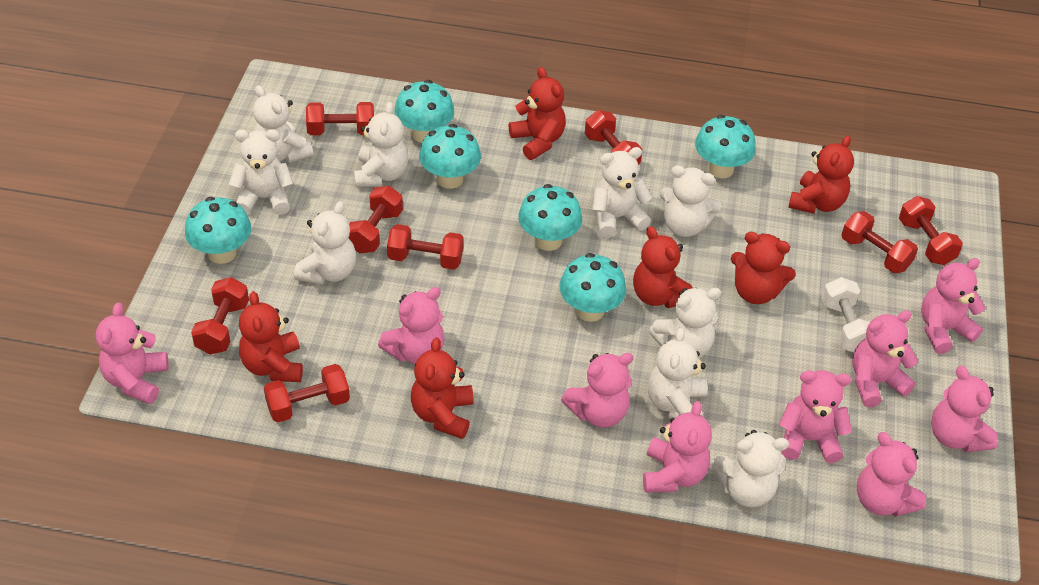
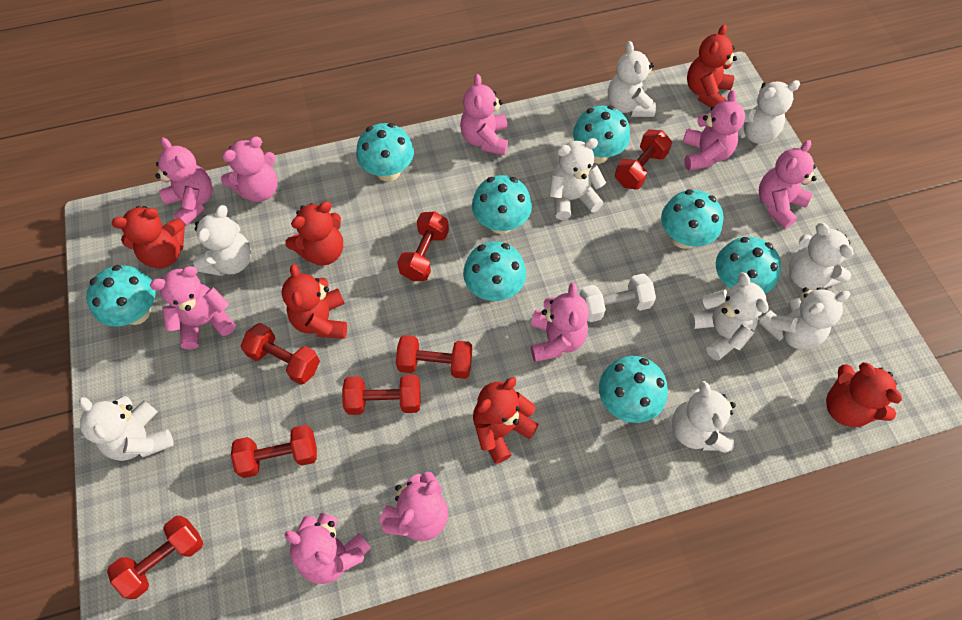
red dumbbell: [191,277,249,354] [264,364,350,422] [306,102,374,135] [349,186,403,253] [387,224,464,270] [585,110,642,165] [842,211,918,273] [899,196,963,265] = 8 -> [107,516,203,599] [231,425,317,478] [241,323,320,385] [342,375,421,415] [396,335,472,379] [397,212,449,281] [615,129,672,190] = 7
turquoise mushroom: [185,197,251,264] [394,80,454,143] [419,124,481,189] [518,184,582,251] [559,253,626,322] [695,115,756,178] = 6 -> [86,265,156,327] [356,123,414,181] [463,241,526,301] [472,175,532,234] [573,105,630,164] [599,356,668,423] [661,190,723,249] [716,237,781,293] = 8

